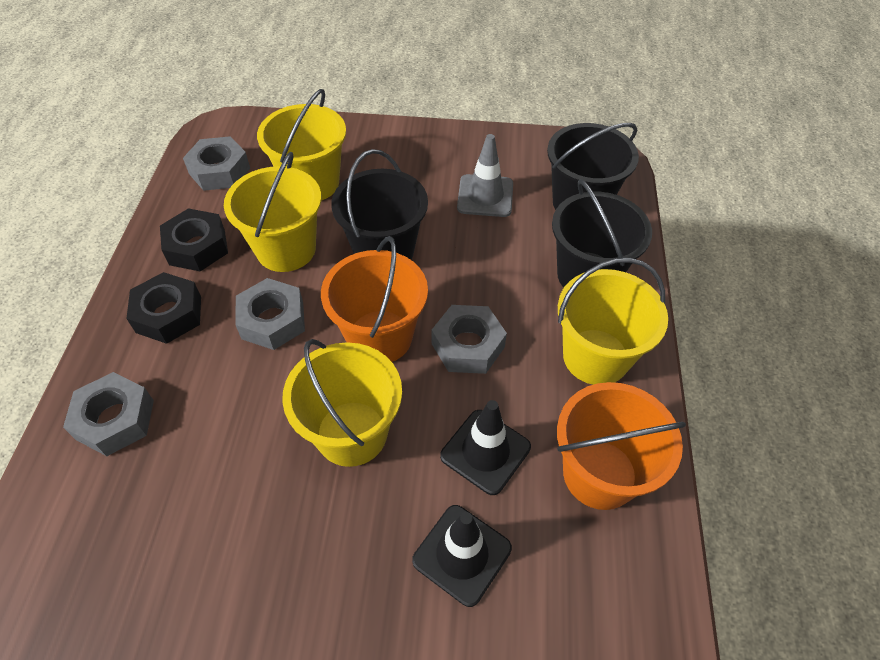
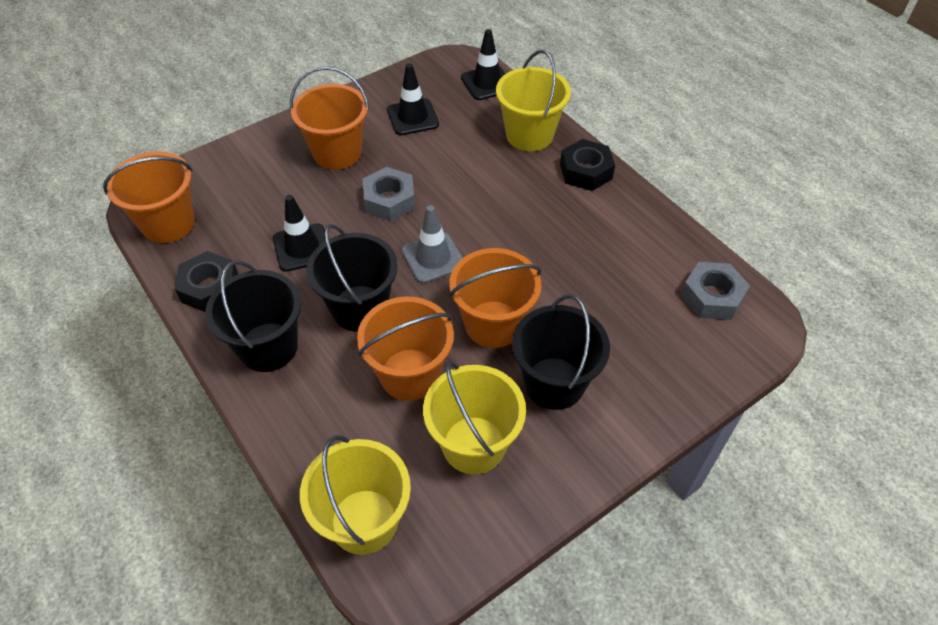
black traffic cone: [412,505,512,607] [440,400,531,495] = 2 -> [273,195,325,272] [387,63,439,135] [461,29,505,100] = 3
grey nut: [63,372,154,456] [183,136,250,191] [235,278,305,350] [432,305,507,374] = 4 -> [363,167,415,221] [681,262,750,320] = 2
orange bucket: [321,236,428,362] [557,382,686,510] = 2 -> [103,151,195,243] [290,66,369,170] [357,297,454,401] [449,248,542,348] = 4
yellow bucket: [224,152,321,272] [257,89,346,201] [282,339,402,467] [558,258,668,385] = 4 -> [300,435,411,555] [423,361,526,474] [496,50,571,151] = 3

